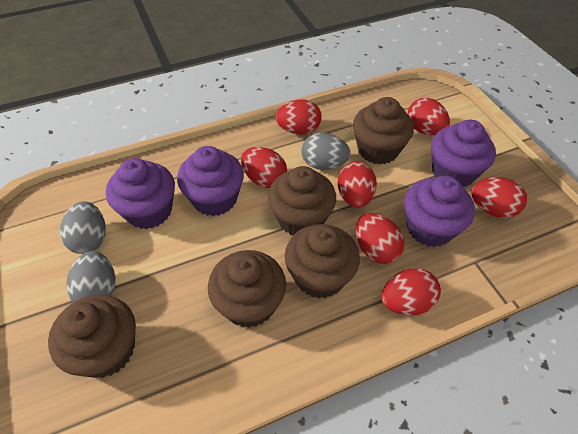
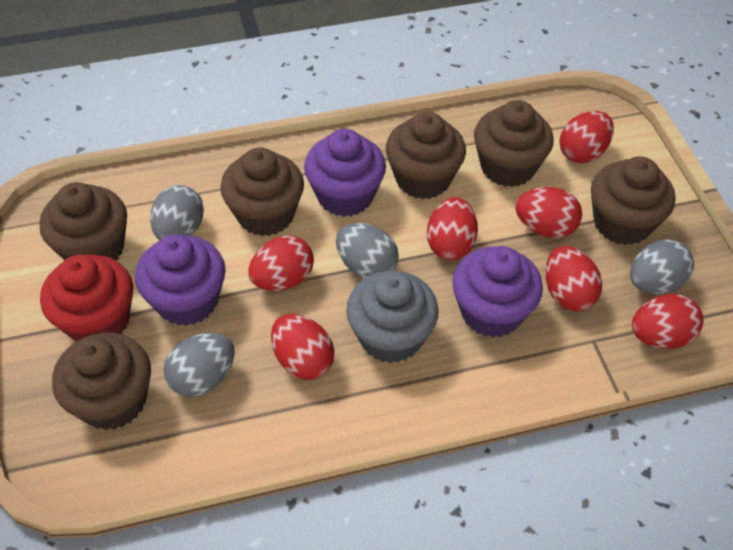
brown cupcake: [48,294,136,378] [208,250,286,328] [268,166,336,235] [285,224,360,299] [353,97,414,165] = 5 -> [39,182,127,260] [52,332,151,430] [220,148,304,236] [386,112,466,199] [474,100,554,187] [591,156,675,245] = 6
grey cupcake: none = 0 -> [346,270,439,363] = 1
grey egg: [60,201,106,254] [66,251,115,302] [301,133,350,170] = 3 -> [150,185,204,240] [163,333,235,397] [336,223,399,278] [630,240,694,294] = 4
purple cupcake: [106,158,175,229] [177,146,244,216] [404,176,475,247] [431,120,496,187] = 4 -> [135,234,226,326] [304,129,386,217] [452,246,543,338] = 3
red cupcake: none = 0 -> [40,254,133,342] = 1

